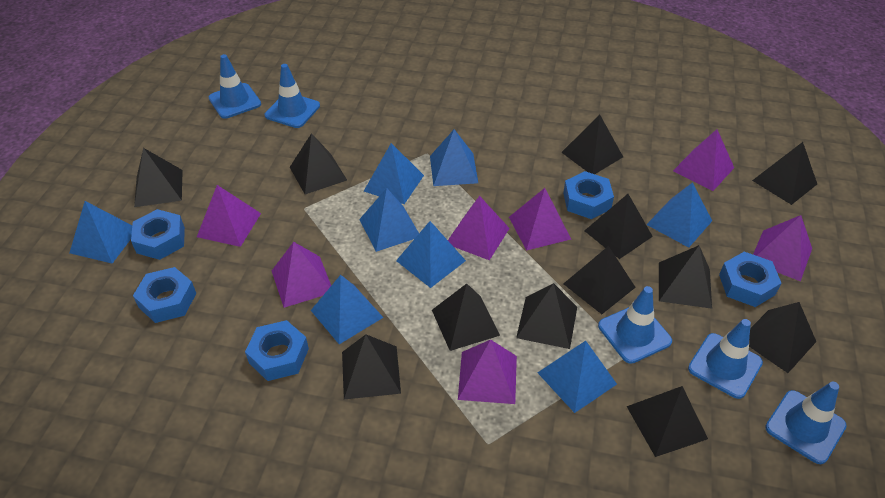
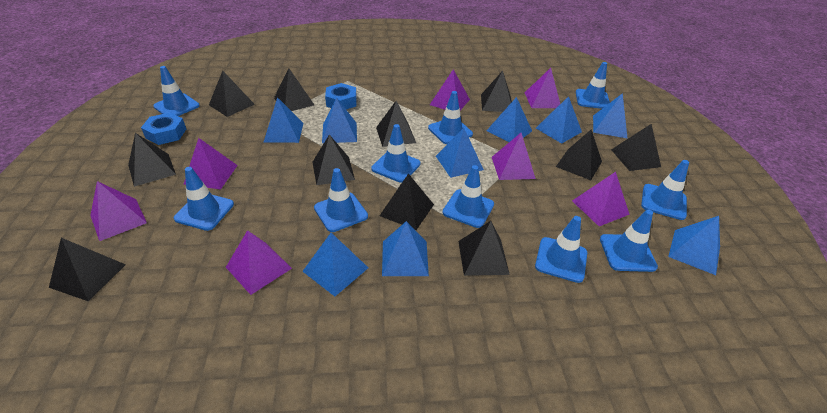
black pyramid: [134,148,183,207] [290,133,347,194] [342,335,401,400] [432,284,500,351] [516,283,577,349] [561,114,623,174] [563,246,636,314] [584,194,653,259] [627,386,708,457] [659,245,712,309] [749,302,816,373] [752,142,817,205] = 12 -> [49,238,126,301] [128,133,176,187] [209,71,255,117] [274,68,314,111] [313,134,355,185] [376,101,416,147] [380,173,434,230] [458,221,510,276] [481,71,512,112] [556,129,602,180] [611,124,661,171] = 11
blue nut: [131,209,185,260] [133,267,196,323] [245,320,309,381] [563,171,614,219] [719,252,781,307] = 5 -> [141,113,186,145] [325,83,357,109] = 2
blue pyramid: [70,201,132,263] [311,275,384,344] [359,188,419,252] [364,143,424,204] [396,221,466,288] [430,129,478,186] [537,341,617,413] [646,182,712,248] = 8 -> [264,97,303,143] [302,233,368,296] [322,98,357,143] [382,221,429,276] [436,128,484,178] [486,97,532,142] [536,96,582,144] [593,93,628,139] [668,216,720,275] = 9
blue traffic cone: [209,54,261,119] [265,64,320,128] [598,286,672,364] [688,319,763,399] [765,381,847,464] = 5 -> [153,66,200,116] [174,167,234,231] [314,168,368,232] [371,124,420,183] [428,91,473,144] [443,165,494,228] [535,216,587,283] [576,62,610,109] [600,209,658,272] [641,160,689,220] = 10

